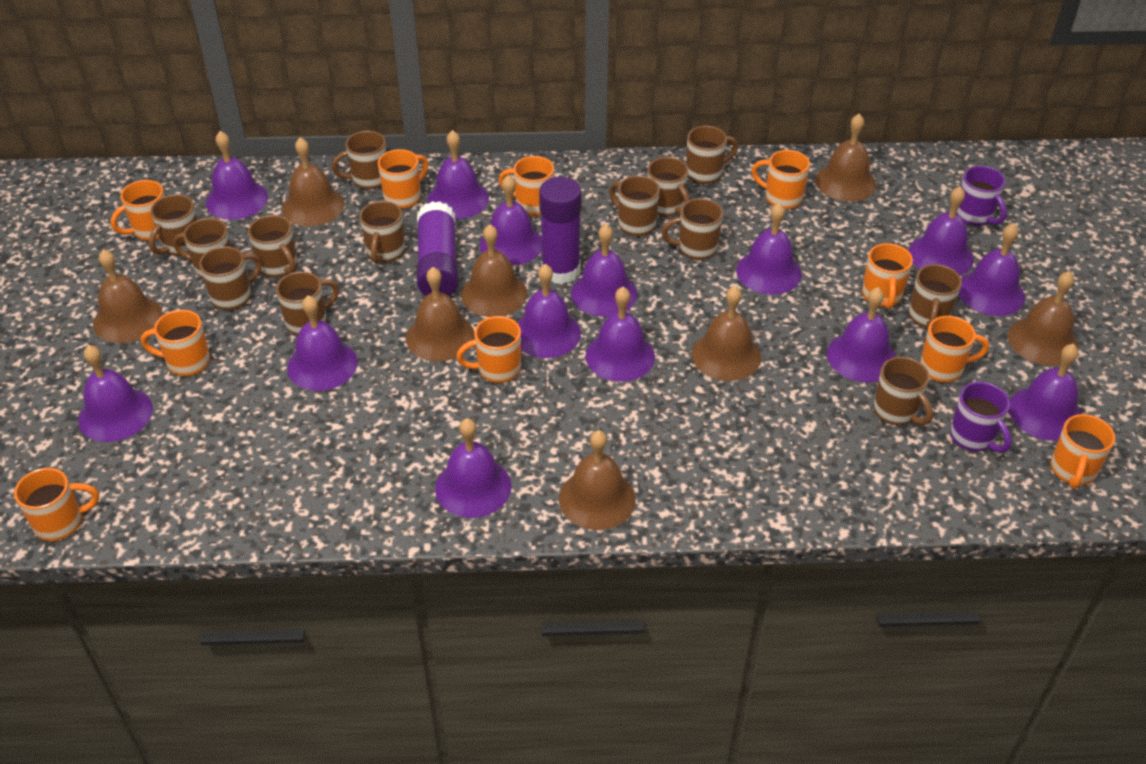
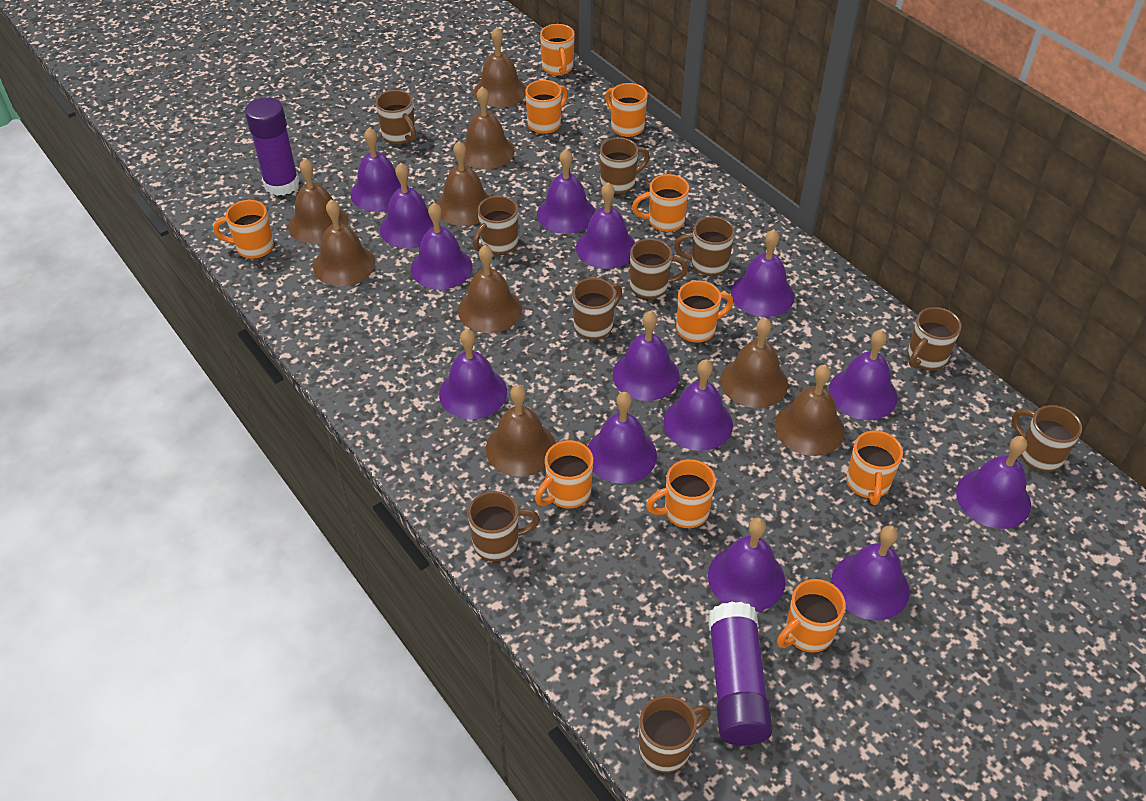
brown bell: [93,249,162,343] [282,137,344,226] [406,267,474,361] [461,224,527,317] [559,430,635,530] [692,286,761,381] [815,114,877,202] [1008,271,1079,366] = 8 -> [288,158,349,244] [313,200,375,286] [436,141,491,226] [458,245,522,333] [463,87,515,169] [474,27,526,107] [486,385,556,477] [720,318,788,408] [775,365,845,456] = 9
brown mug: [149,195,197,256] [173,218,231,279] [199,246,262,310] [248,215,297,278] [276,271,339,336] [332,131,387,189] [360,201,405,264] [609,176,660,236] [647,157,690,217] [661,198,723,260] [686,126,738,184] [874,357,933,425] [909,264,962,330] = 13 -> [376,90,416,144] [468,491,540,561] [473,196,518,255] [572,278,622,340] [600,137,650,194] [630,239,688,299] [639,695,711,773] [674,216,735,276] [908,307,961,370] [1012,405,1082,472] = 10
purple mug: [950,382,1012,453] [957,166,1007,226] = 2 -> none = 0

